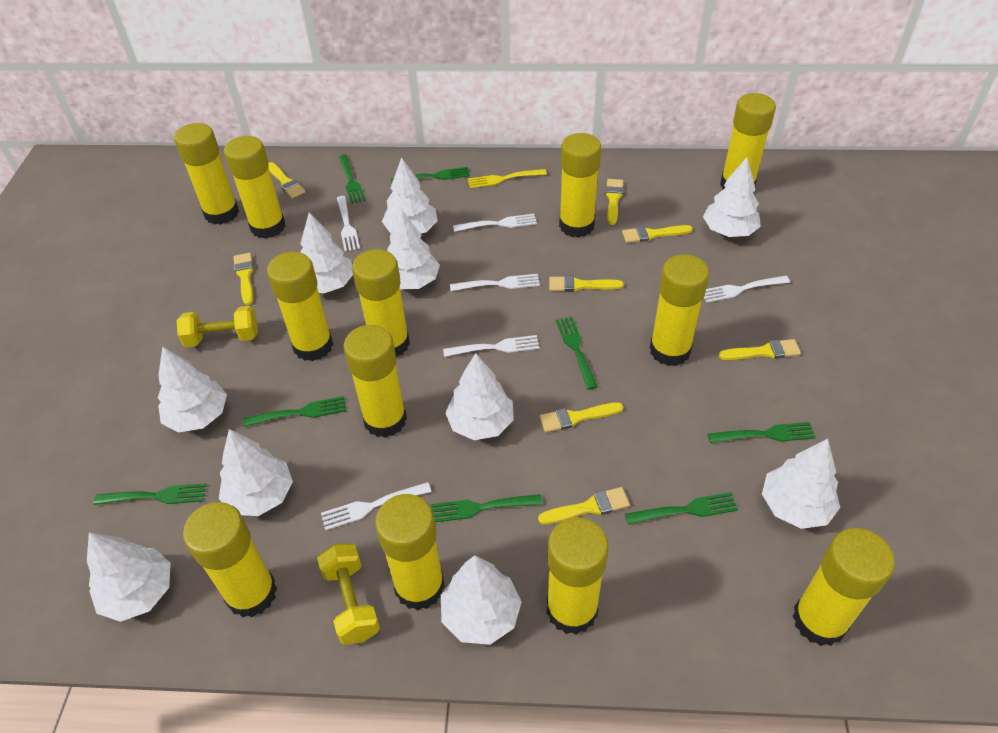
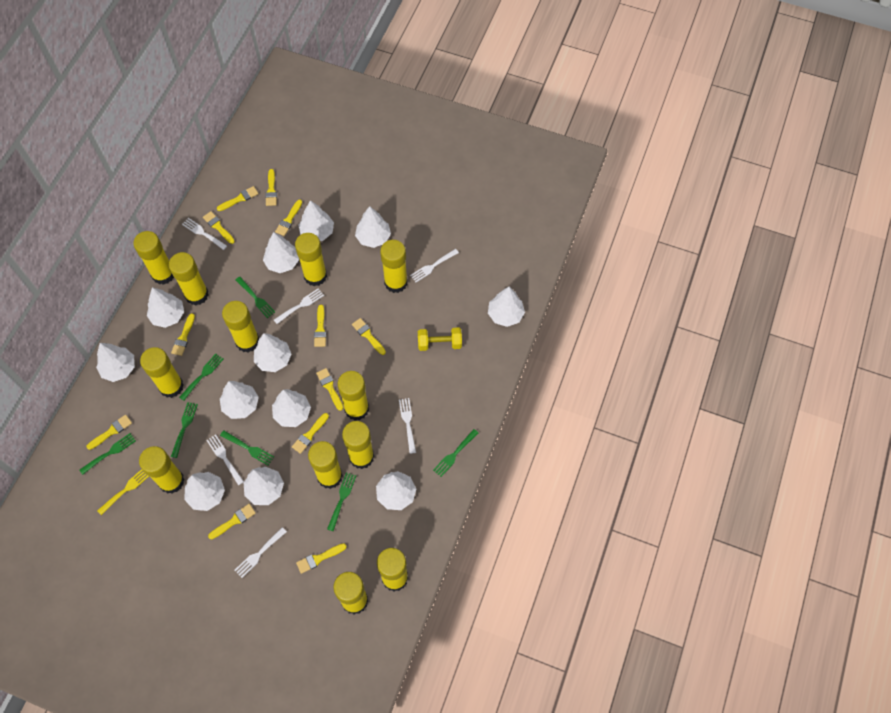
green fork: [93,483,206,505] [243,396,346,427] [339,154,366,204] [391,167,470,183] [431,494,543,522] [556,317,598,390] [625,492,738,525] [708,422,816,443] = 8 -> [79,433,136,475] [171,402,198,458] [179,353,223,401] [220,430,274,465] [236,277,275,318] [327,472,356,531] [433,429,478,477] = 7
white tree: [87,532,171,622] [158,347,227,433] [219,429,293,516] [300,212,353,294] [382,157,438,234] [387,209,440,289] [441,555,522,645] [445,353,514,440] [703,157,761,237] [762,439,840,529] = 10 -> [96,343,135,382] [147,287,184,328] [184,472,225,511] [220,381,259,419] [243,467,284,505] [254,333,291,372] [263,232,299,273] [272,389,311,427] [298,200,334,241] [355,206,391,248] [376,471,416,510] [488,287,525,327] = 12
yellow brush: [233,253,254,305] [268,162,305,198] [538,487,630,525] [539,402,623,433] [549,276,624,292] [606,179,623,225] [622,225,693,243] [719,339,801,360] = 8 -> [86,415,132,450] [171,313,195,356] [203,211,235,244] [208,504,256,539] [217,186,259,211] [265,169,277,206] [275,199,302,236] [292,413,329,454] [296,543,347,574] [314,305,326,347] [316,368,343,411] [352,318,386,355] = 12
yellow dumbbell: [177,306,258,347] [317,543,380,645] = 2 -> [418,327,462,351] = 1

